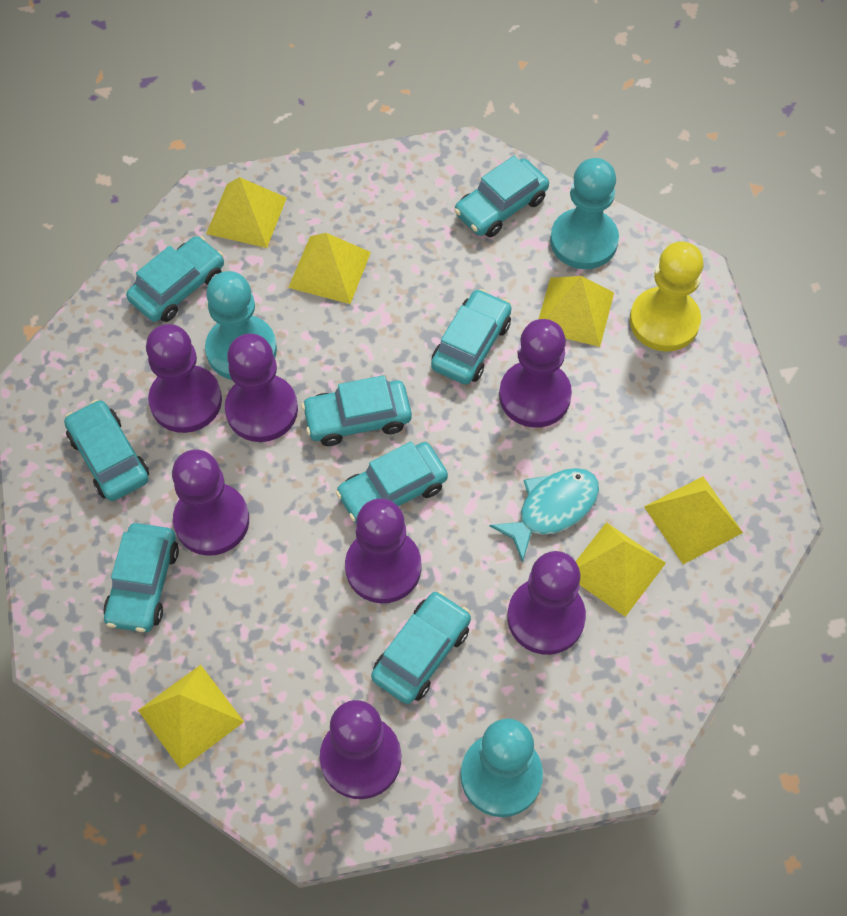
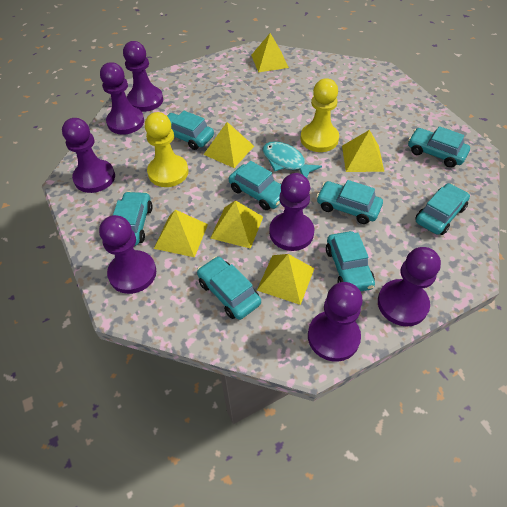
turquoise pawn: [205,271,277,380] [461,719,543,817] [550,158,619,269] = 3 -> none = 0
yellow pawn: [630,241,704,352] = 1 -> [145,112,188,187] [301,78,339,152] = 2

